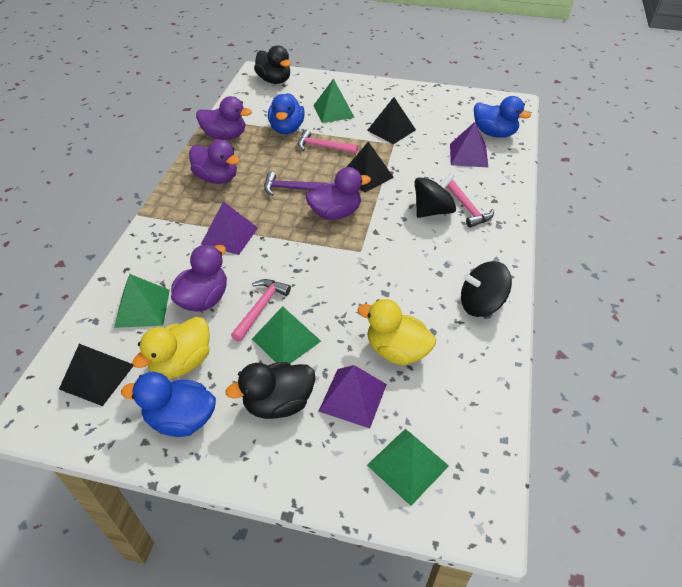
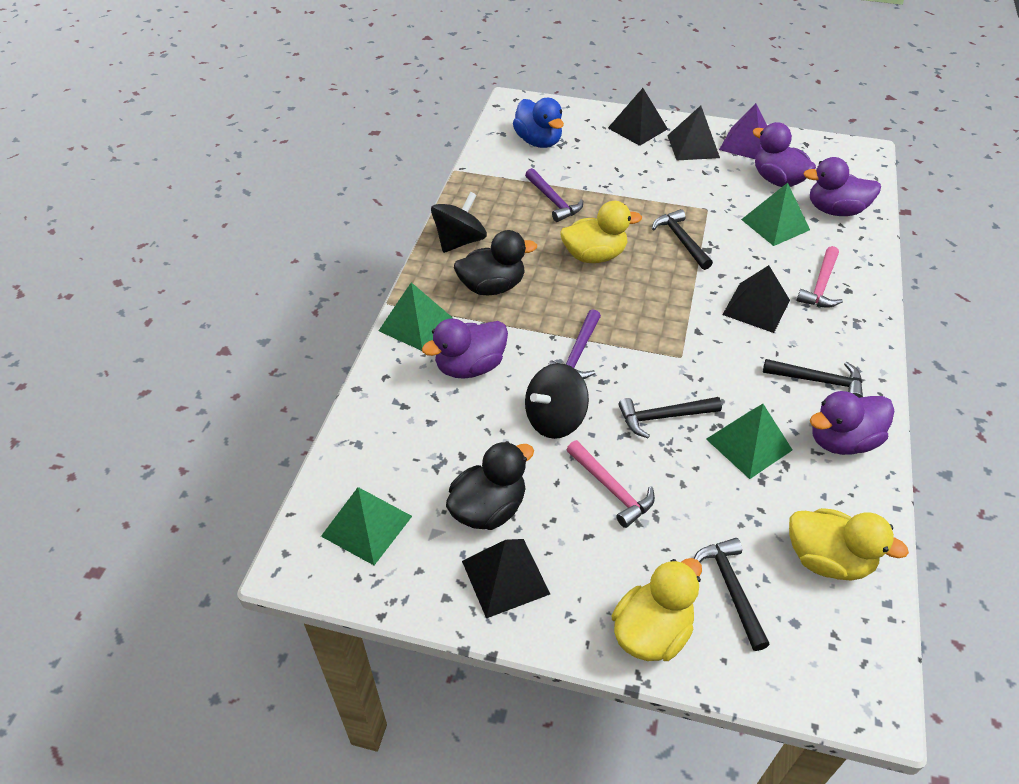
black hammer: none = 0 -> [618,397,722,438] [652,209,713,270] [694,538,770,651] [763,359,863,398] = 4
black pyramid: [59,344,133,406] [347,142,394,192] [367,97,416,144] = 3 -> [462,539,550,619] [608,88,668,146] [667,106,720,160] [722,265,790,333] = 4
blue duck: [121,372,216,437] [268,93,305,134] [474,96,531,138] = 3 -> [513,98,564,148] = 1
pink hammer: [231,279,291,342] [298,130,358,154] [446,179,494,228] = 3 -> [566,440,655,528] [796,246,843,308] = 2
purple hammer: [264,172,325,196] = 1 -> [525,168,583,222] [548,309,601,379] = 2
purple pyramid: [201,201,258,255] [318,365,387,428] [450,122,488,167] = 3 -> [719,103,767,159] = 1
yellow duck: [132,317,210,379] [358,299,436,365] = 2 -> [560,201,642,263] [612,558,702,661] [789,508,909,580] = 3

